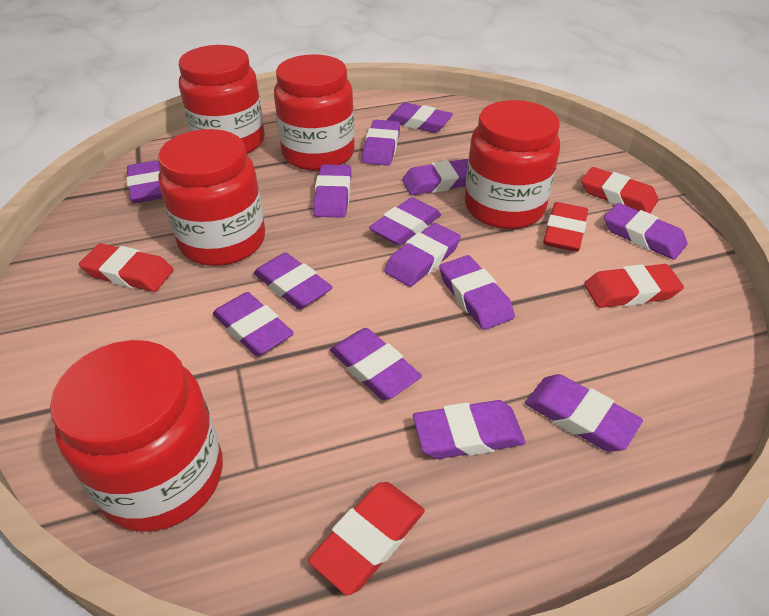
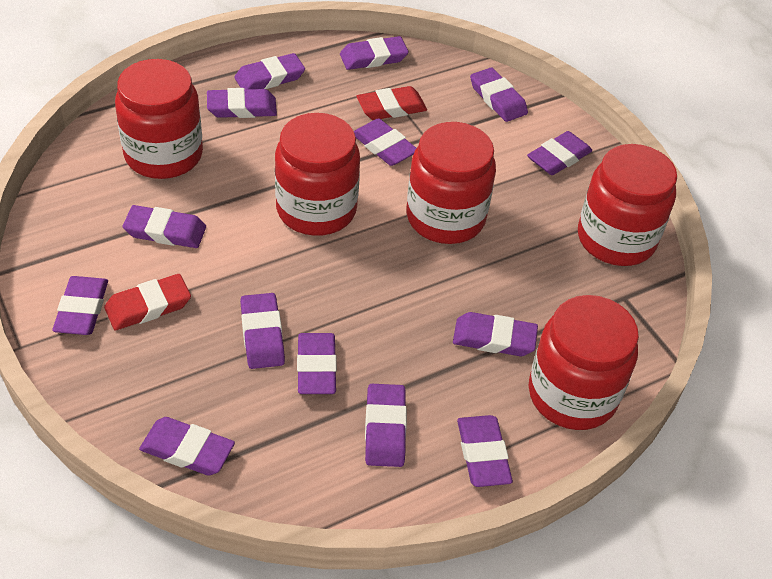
red eraser: [79,243,174,292] [308,482,425,595] [543,202,588,252] [581,167,659,213] [584,264,684,308] = 5 -> [104,274,191,330] [357,86,427,120] = 2

